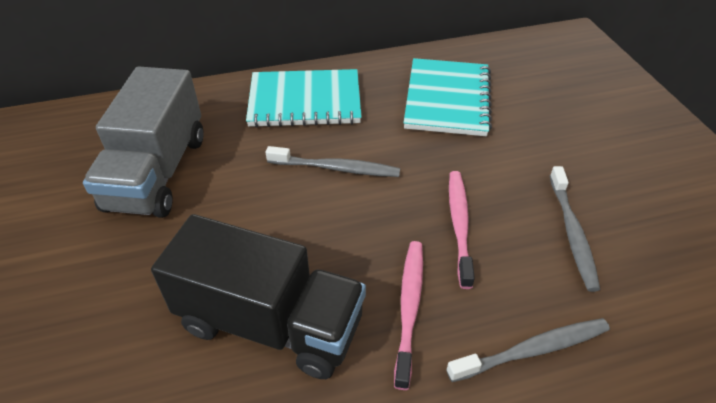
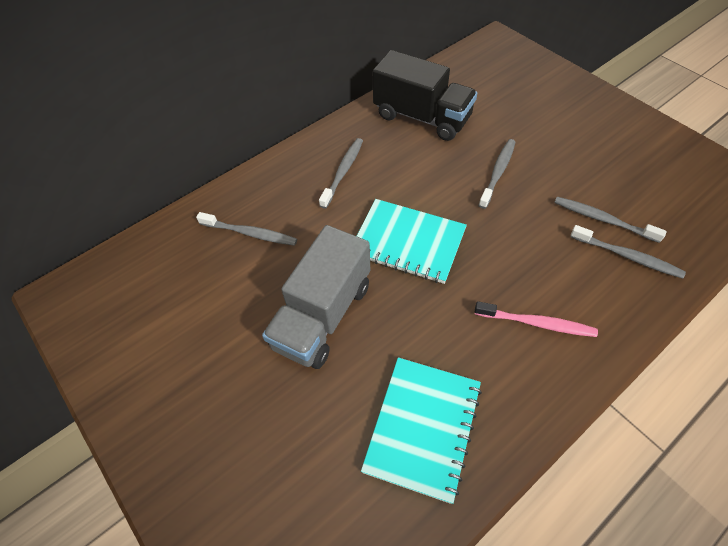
grey toothbrush: [266,146,400,177] [446,318,610,382] [550,166,600,292] = 3 -> [196,212,297,246] [319,138,363,209] [478,139,516,209] [554,197,667,243] [570,225,686,279] = 5
pink toothbrush: [394,241,423,390] [449,171,475,289] = 2 -> [475,301,598,337] = 1

